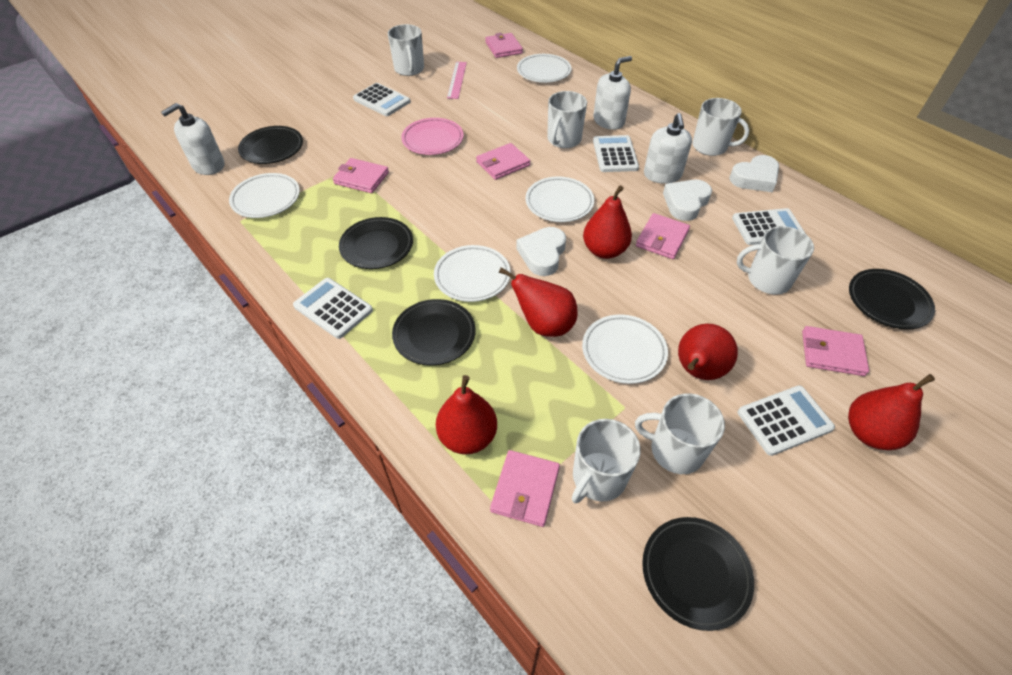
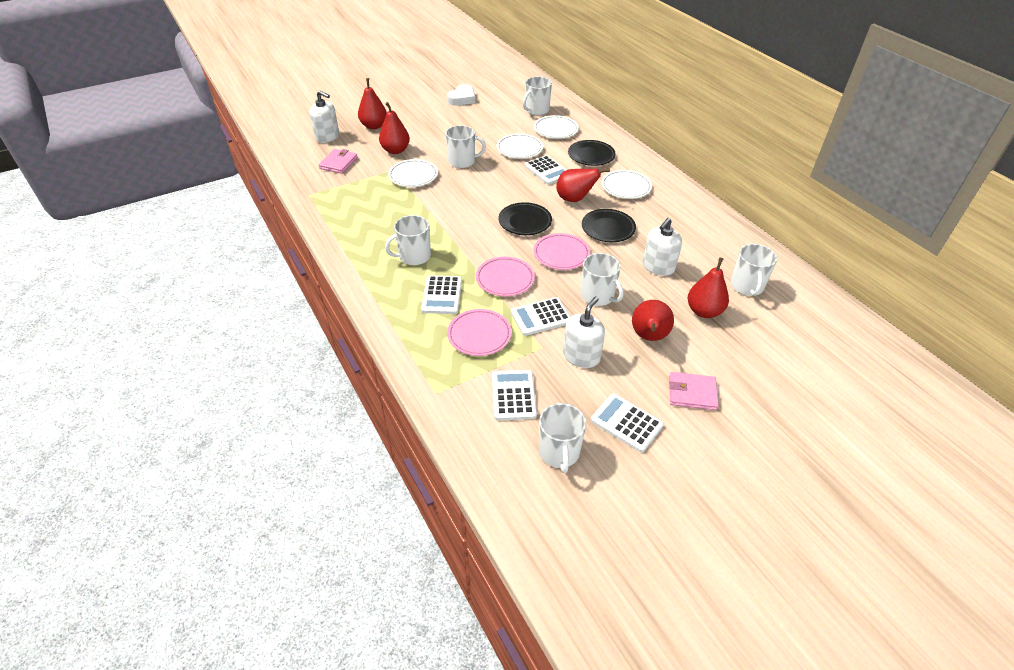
black plate: [238,126,303,164] [339,217,413,269] [392,299,476,365] [642,517,754,631] [849,269,935,330] = 5 -> [498,202,552,235] [568,140,616,166] [582,209,636,242] = 3
pink plate: [401,118,464,155] = 1 -> [447,309,512,356] [476,257,535,296] [534,233,590,270] = 3
pink ruler: [447,62,467,99] = 1 -> none = 0
pink wallet: [333,158,389,193] [476,143,530,180] [485,33,523,58] [490,450,560,527] [636,213,690,259] [802,326,869,376] = 6 -> [318,149,358,174] [669,372,719,410] = 2
white heart: [516,227,566,276] [663,180,712,221] [729,155,779,192] = 3 -> [447,84,475,106] = 1
white plate: [229,173,300,218] [434,245,511,302] [517,54,571,83] [525,176,594,222] [582,314,668,384] = 5 -> [388,159,438,187] [497,134,543,159] [534,115,579,139] [601,170,652,199] = 4

